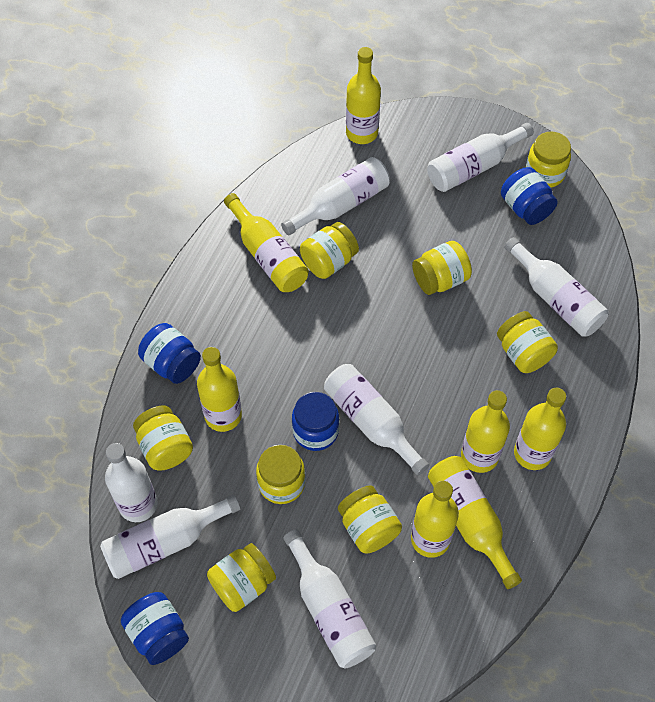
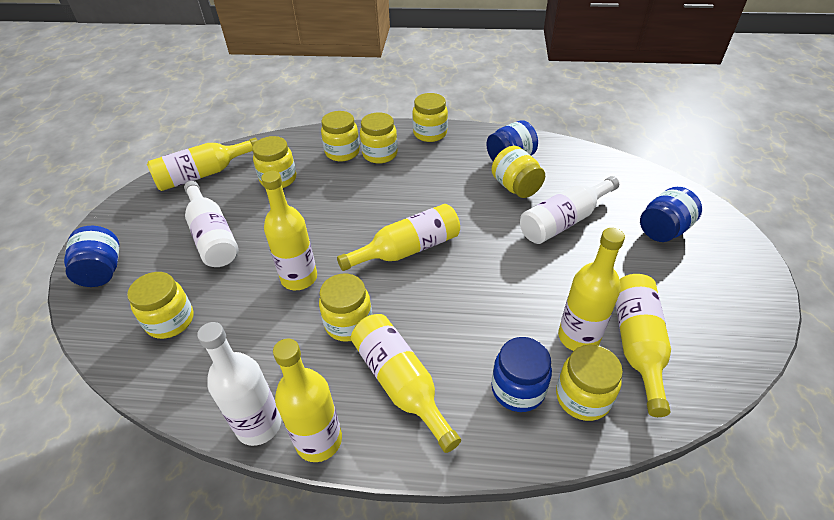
white bottle: [100,494,240,579] [105,443,157,522] [281,157,390,236] [283,529,376,668] [324,364,429,476] [427,123,534,192] [504,237,608,337] = 7 -> [184,181,239,267] [197,322,281,446] [520,176,619,244] = 3

